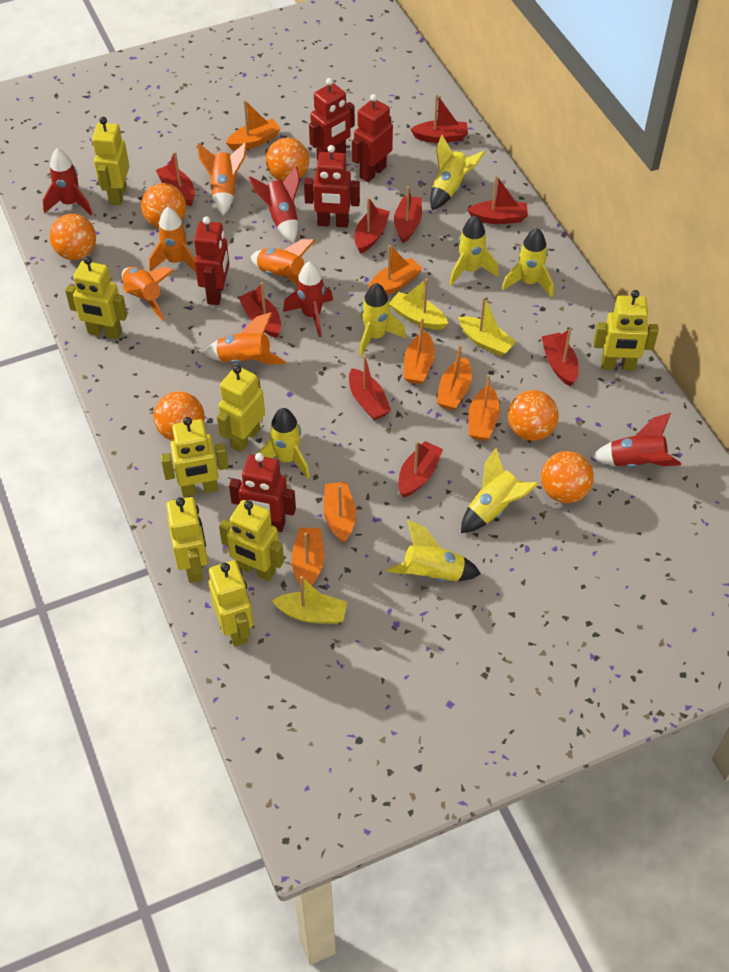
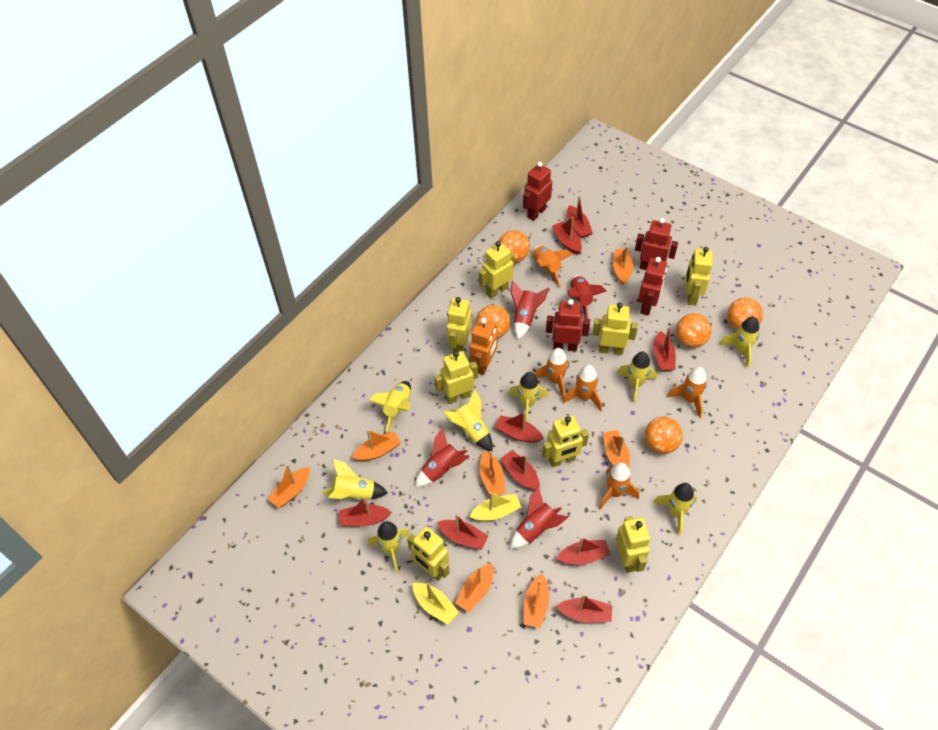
orange ball: [49,214,96,260] [141,183,186,228] [154,391,205,441] [266,138,309,181] [508,390,558,441] [541,451,593,503] = 6 -> [476,305,510,338] [499,230,530,263] [645,417,683,454] [676,313,711,348] [727,297,763,330] = 5
orange robot: none = 0 -> [470,318,498,375] = 1
red robot: [194,216,229,305] [229,453,296,532] [304,145,360,228] [309,78,355,160] [352,94,393,182] = 5 -> [523,162,552,221] [546,299,590,351] [635,218,678,270] [638,257,667,316] = 4
yellow boat: [272,576,347,624] [389,279,448,330] [458,297,516,356] = 3 -> [413,583,459,625] [469,492,521,521] = 2
yellow rocket: [258,408,310,479] [359,283,406,357] [387,520,481,582] [430,135,485,210] [449,215,499,285] [461,448,539,533] [502,228,553,297] = 7 -> [322,459,388,500] [368,521,410,573] [369,381,411,433] [443,390,493,451] [509,372,548,422] [617,351,657,404] [653,483,697,536] [719,317,760,369] = 8

